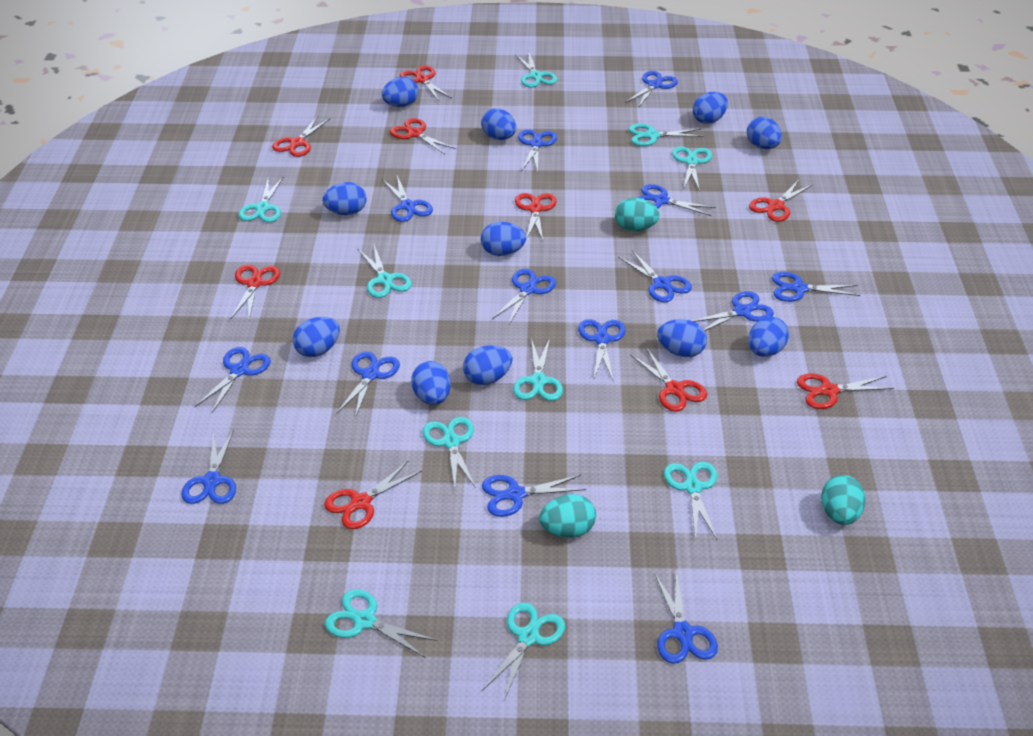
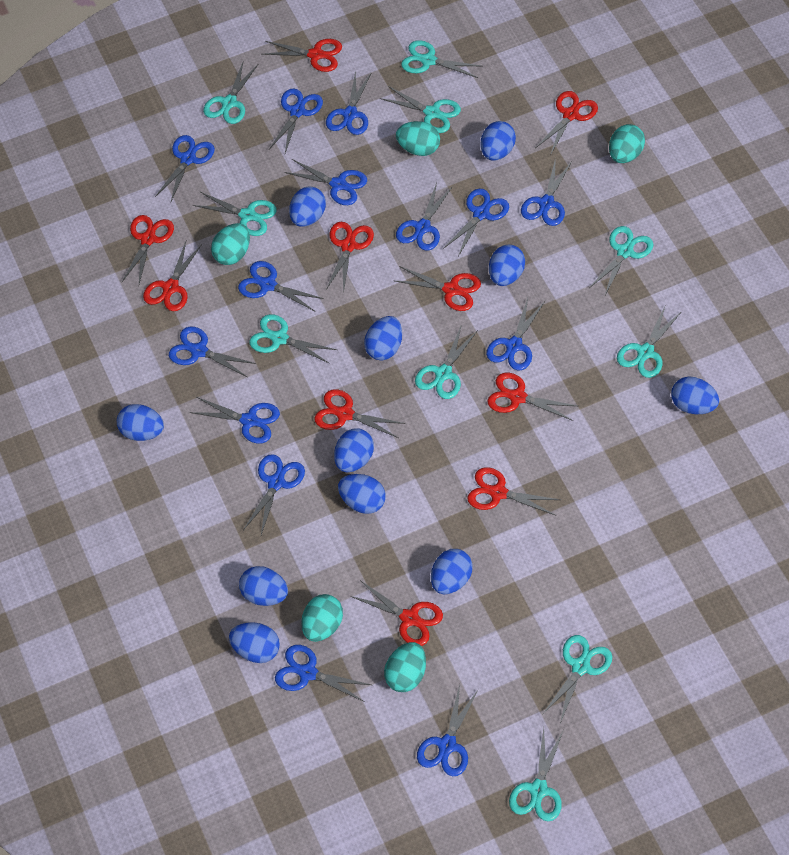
red scissors: [231,265,280,319] [272,116,330,157] [324,460,422,529] [390,118,456,154] [400,66,452,101] [515,193,557,240] [630,347,707,412] [749,180,813,222] [797,373,894,409] = 9 -> [122,215,174,284] [143,242,202,311] [261,39,342,72] [314,389,405,438] [326,222,374,293] [350,580,443,646] [395,266,481,311] [467,467,561,516] [487,373,577,421] [536,91,598,155] = 10
turquoise egg: [539,494,596,538] [615,198,660,231] [821,475,866,525] = 3 -> [211,223,250,265] [301,594,343,642] [384,642,426,692] [396,121,440,156] [609,124,645,163] = 5

